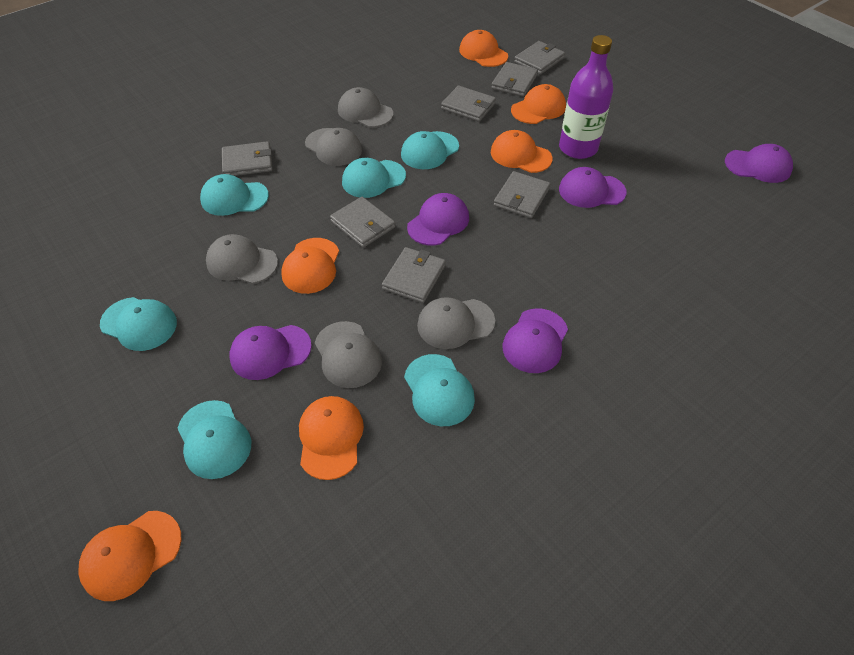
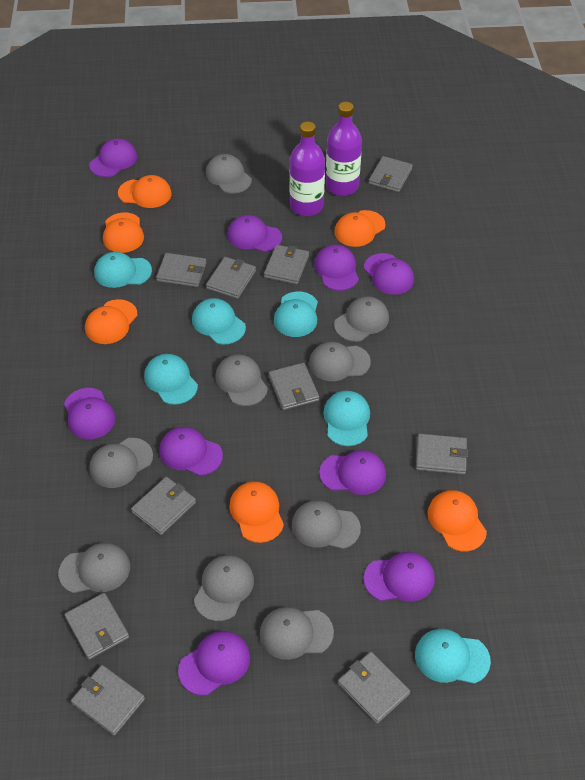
grey cap: [206,234,278,284] [305,128,362,166] [315,321,382,388] [338,87,393,127] [417,297,495,349] = 5 -> [58,543,130,593] [90,438,153,488] [194,555,254,621] [206,154,252,194] [216,354,268,406] [260,607,334,660] [292,500,361,549] [309,342,371,381] [334,296,389,342] = 9
grey wallet: [222,141,273,176] [330,197,395,248] [382,247,446,303] [441,86,496,122] [491,62,538,97] [494,171,550,218] [514,41,565,75] = 7 -> [64,593,129,660] [71,665,145,736] [131,477,196,535] [156,253,207,287] [206,257,256,299] [264,245,309,285] [269,363,319,410] [338,652,410,724] [369,156,413,192] [416,434,468,475] = 10
purple bottle: [559,35,613,159] = 1 -> [290,122,325,216] [326,102,362,196] = 2
purple cap: [229,325,312,380] [407,193,469,246] [503,308,568,373] [559,167,626,208] [725,144,793,183] = 5 -> [64,388,115,439] [89,139,137,177] [159,427,223,476] [178,631,250,696] [228,215,282,252] [314,244,359,291] [319,450,386,495] [364,253,414,295] [364,552,435,602] = 9

